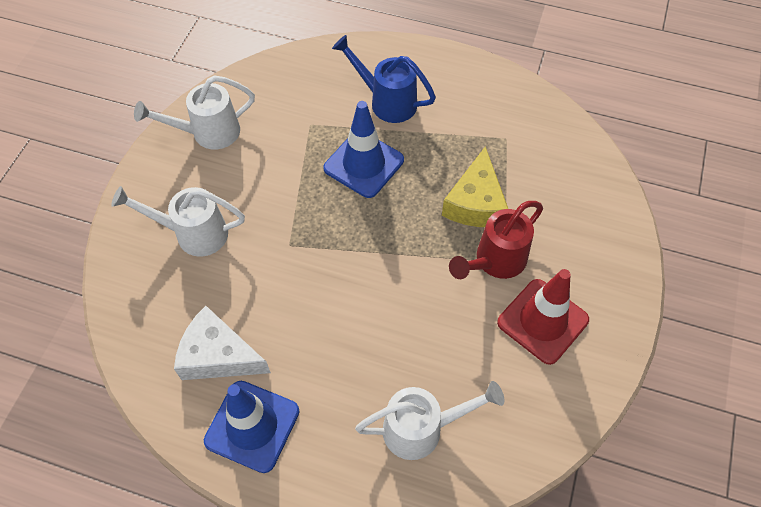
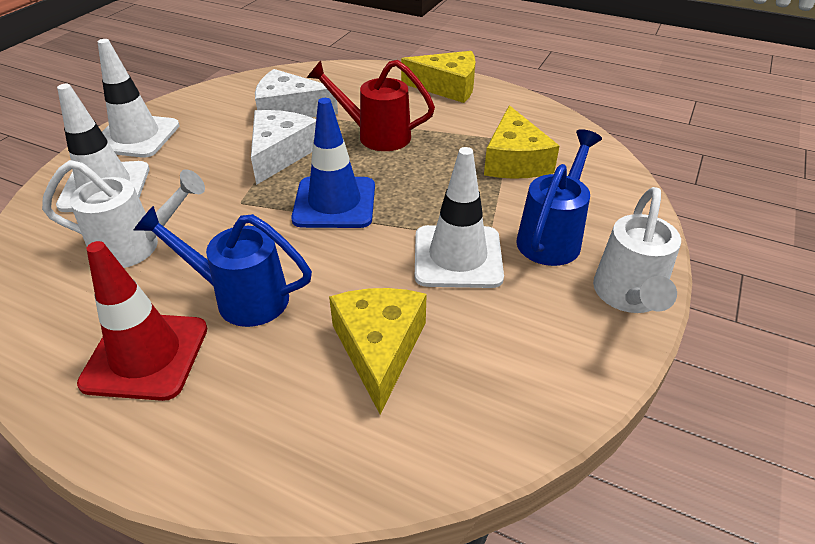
blue traffic cone: [204,381,299,473] [323,101,404,198] = 2 -> [291,98,375,228] = 1
blue watering can: [332,35,436,123] = 1 -> [134,206,312,327] [517,129,602,266] = 2
white cheese: [174,306,271,380] = 1 -> [251,110,316,185] [255,69,338,118] = 2
white traffic cone: none = 0 -> [56,84,149,212] [98,39,180,158] [415,147,504,288] = 3
white watering can: [111,186,245,257] [134,75,255,149] [355,381,505,460] = 3 -> [42,160,205,268] [593,187,681,313] = 2
yellow cheese: [442,146,508,227] = 1 -> [329,288,427,414] [401,51,476,103] [484,105,559,179] = 3

